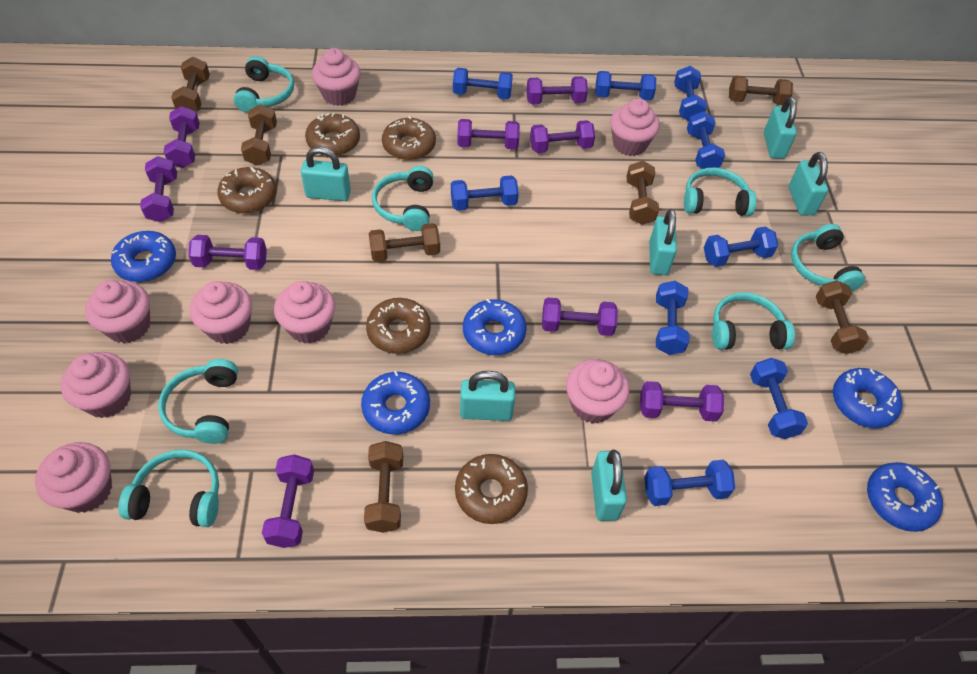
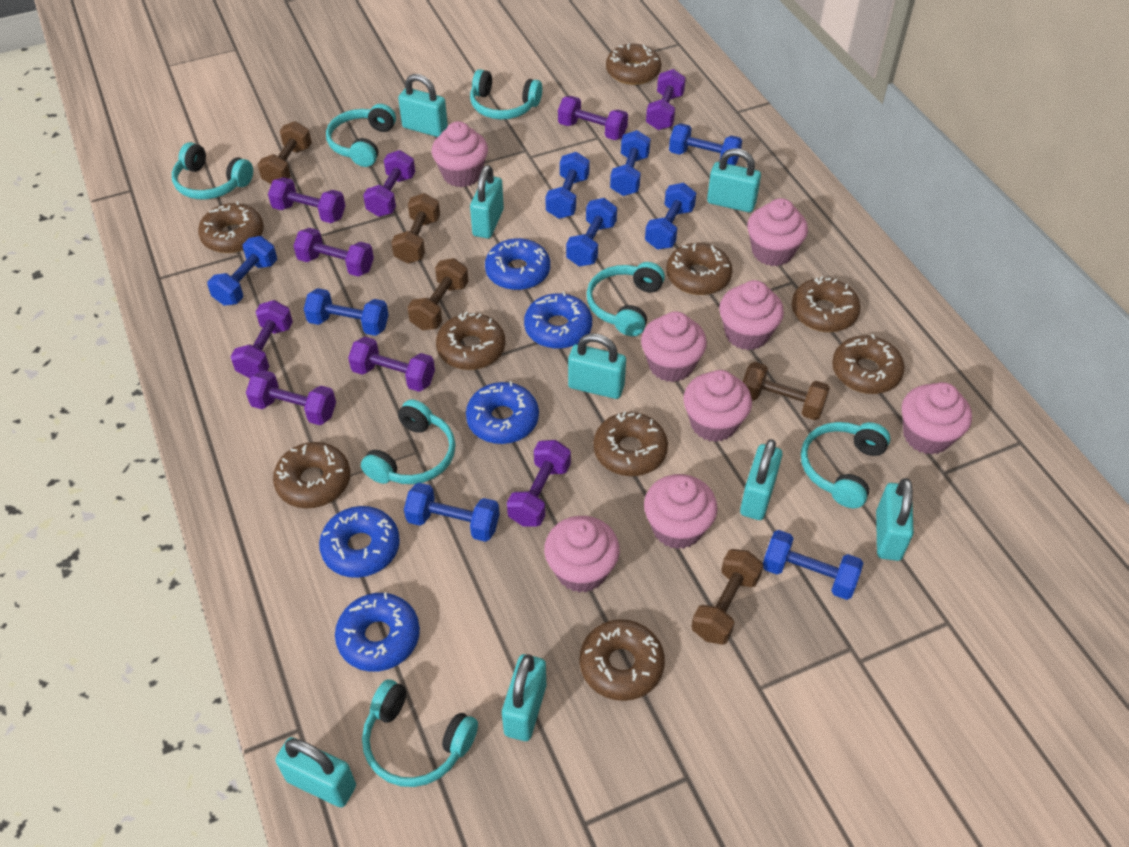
brown donut: [217,167,277,213] [305,113,360,156] [366,298,431,354] [382,116,436,160] [455,454,528,524] = 5 -> [198,201,264,253] [273,442,350,509] [436,312,505,370] [579,619,665,701] [593,411,668,476] [606,44,661,85] [666,243,732,295] [792,276,860,332] [832,334,905,394] = 9
brown dumbbell: [171,57,210,111] [241,104,277,166] [364,441,403,533] [369,223,440,262] [626,161,659,225] [729,76,793,105] [816,280,869,354] = 7 -> [257,121,312,184] [391,193,440,264] [407,258,469,330] [691,549,764,645] [743,362,830,420] = 5
turquoise padlock: [301,147,351,201] [460,371,515,421] [591,450,627,521] [649,209,677,275] [764,97,797,159] [789,152,828,216] = 6 -> [275,737,356,808] [398,74,448,137] [470,165,504,238] [502,654,546,741] [568,333,626,399] [707,148,761,212] [740,439,782,520] [876,478,914,561] = 8

